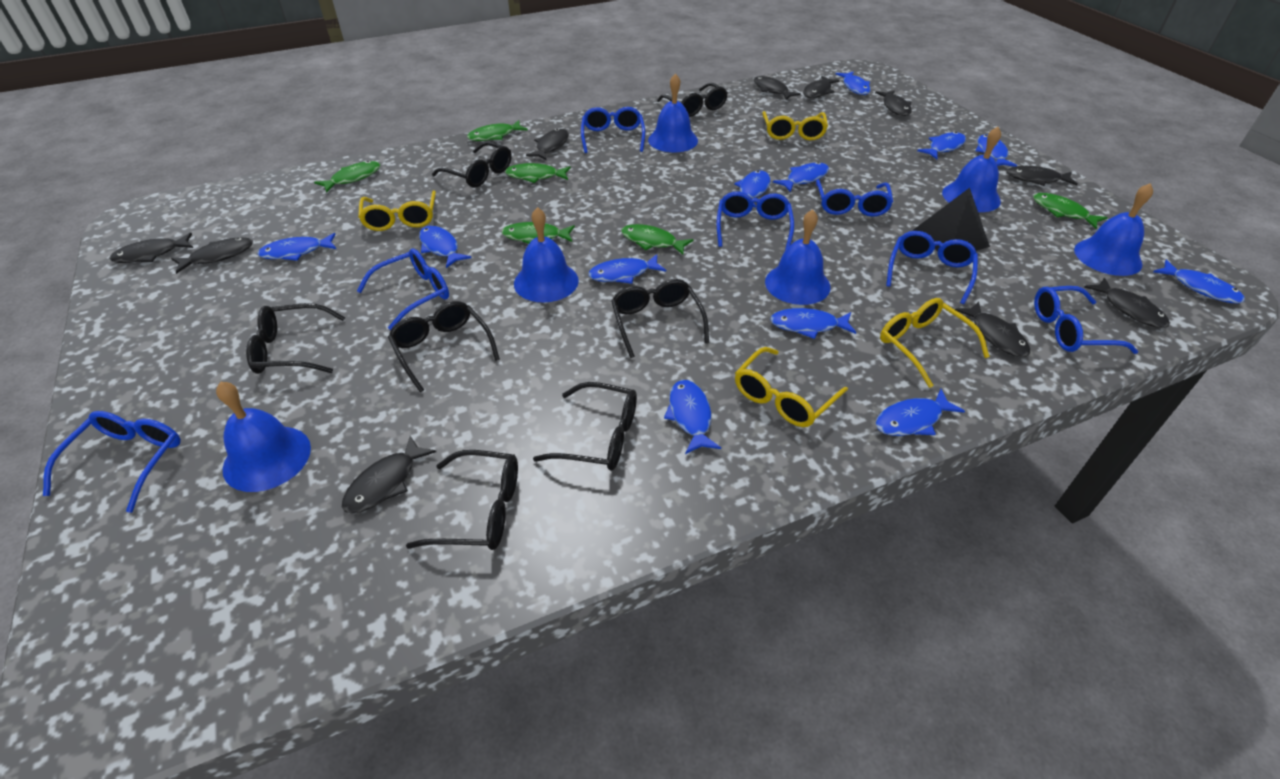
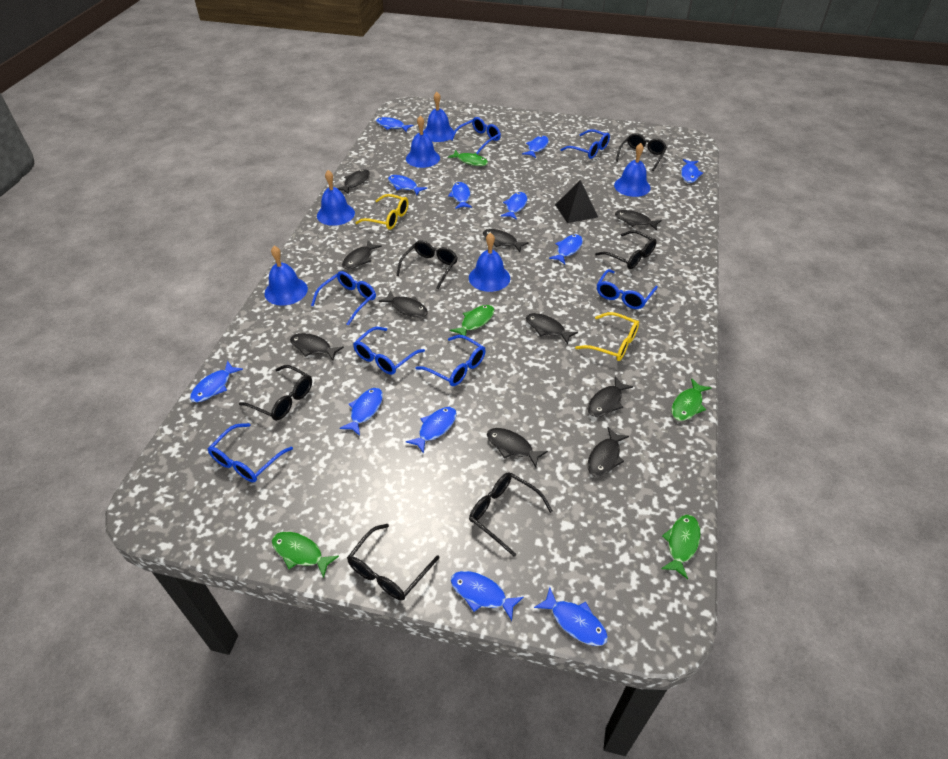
black glasses: [246,303,346,374] [388,301,500,393] [406,450,518,550] [432,142,512,187] [533,382,637,471] [611,279,709,358] [657,83,728,117] = 7 -> [239,365,312,421] [347,524,440,600] [396,240,457,289] [469,472,553,557] [595,230,657,269] [616,133,667,171] = 6
green fish: [314,161,380,193] [467,120,528,141] [502,222,575,244] [505,163,571,183] [621,224,694,255] [1033,193,1108,229] = 6 -> [272,532,339,578] [448,150,488,166] [450,305,494,336] [661,515,701,579] [671,378,711,421] = 5
yellow glasses: [358,190,436,231] [735,347,848,427] [762,111,828,140] [880,298,990,388] = 4 -> [355,194,409,230] [575,312,639,361] = 2

